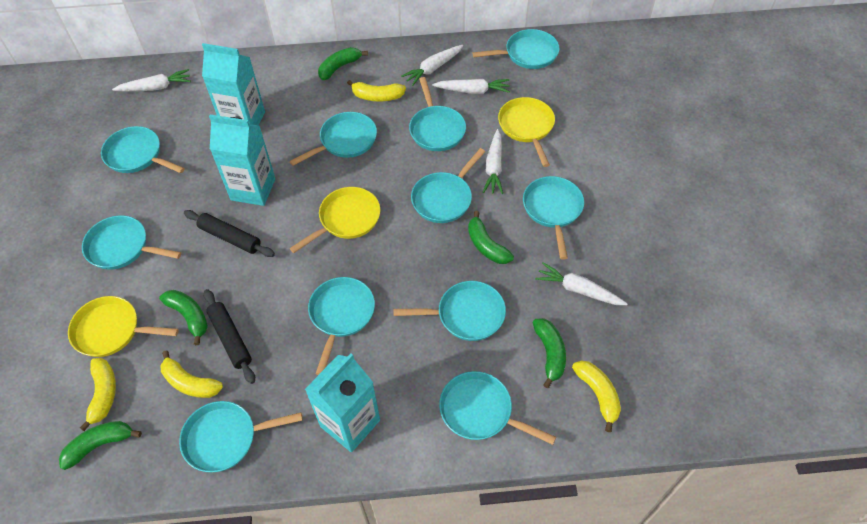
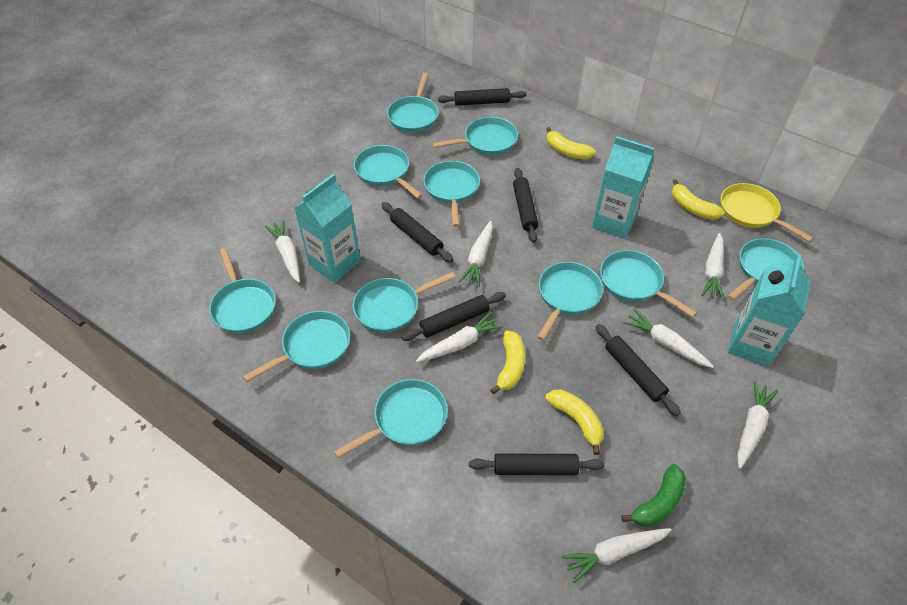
black rolling pin: [184,210,275,257] [204,289,255,384] = 2 -> [381,202,453,263] [401,292,506,341] [438,88,526,106] [469,453,605,475] [513,168,538,243] [596,324,681,416] = 6
green banana: [59,421,142,470] [159,290,208,345] [318,47,368,80] [468,211,514,264] [533,318,566,388] = 5 -> [621,464,686,527] = 1
white carrot: [112,69,191,91] [401,45,463,86] [432,79,510,94] [483,129,503,194] [535,262,628,305] = 5 -> [265,220,300,283] [416,312,503,362] [459,221,493,287] [561,528,672,583] [623,309,714,368] [701,233,724,301] [737,381,778,469] = 7
yellow pan: [68,296,179,357] [289,187,380,253] [498,97,555,167] = 3 -> [721,183,813,242] = 1

